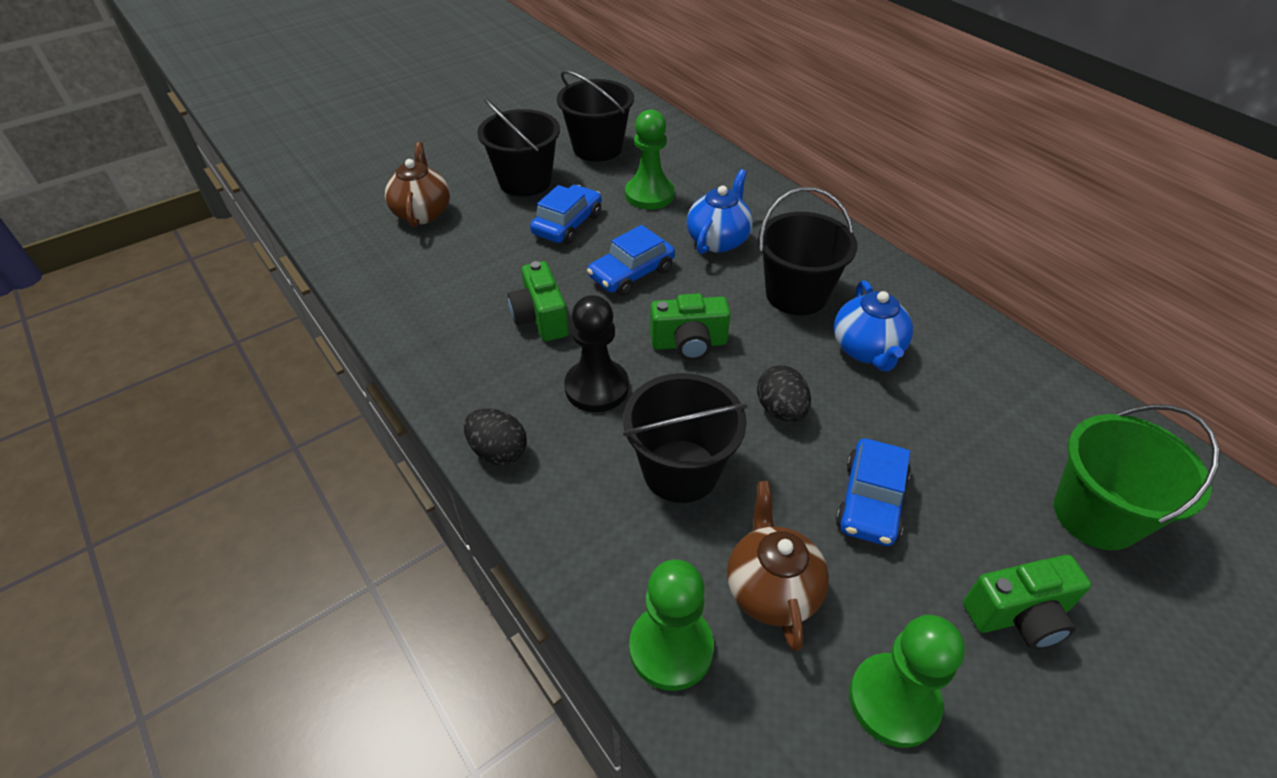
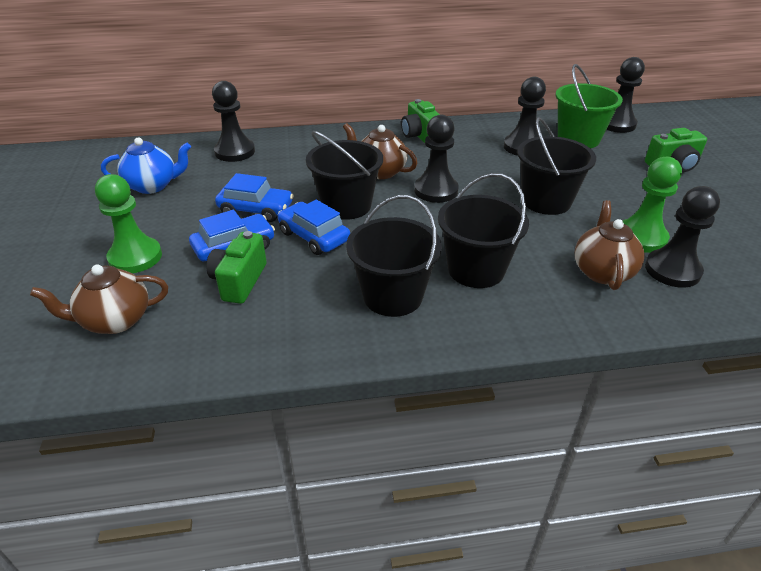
black egg: [464,408,527,465] [757,365,811,422] = 2 -> none = 0
black pawn: [564,295,629,412] = 1 -> [212,81,255,162] [414,115,459,203] [504,77,546,156] [606,57,645,133] [645,186,720,288] = 5
blue teapot: [687,169,753,254] [834,280,913,371] = 2 -> [101,138,191,194] = 1
brown teapot: [385,142,450,228] [727,481,829,651] = 2 -> [30,265,168,334] [343,123,417,179] [575,200,645,290] = 3
green pawn: [625,109,675,210] [629,559,714,691] [849,615,965,748] = 3 -> [95,174,162,273] [623,157,682,253] = 2

